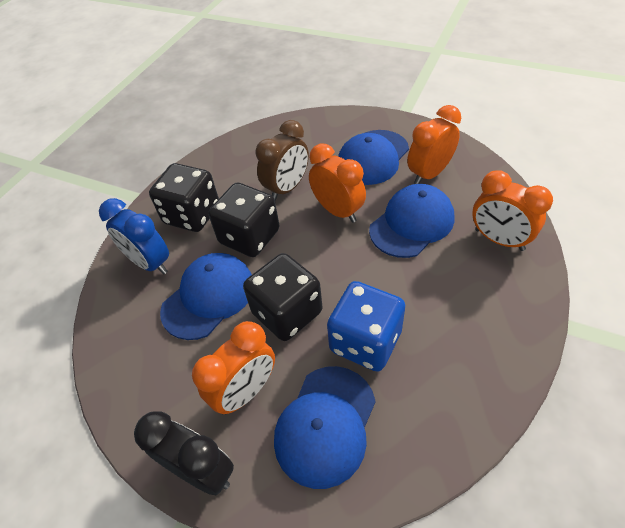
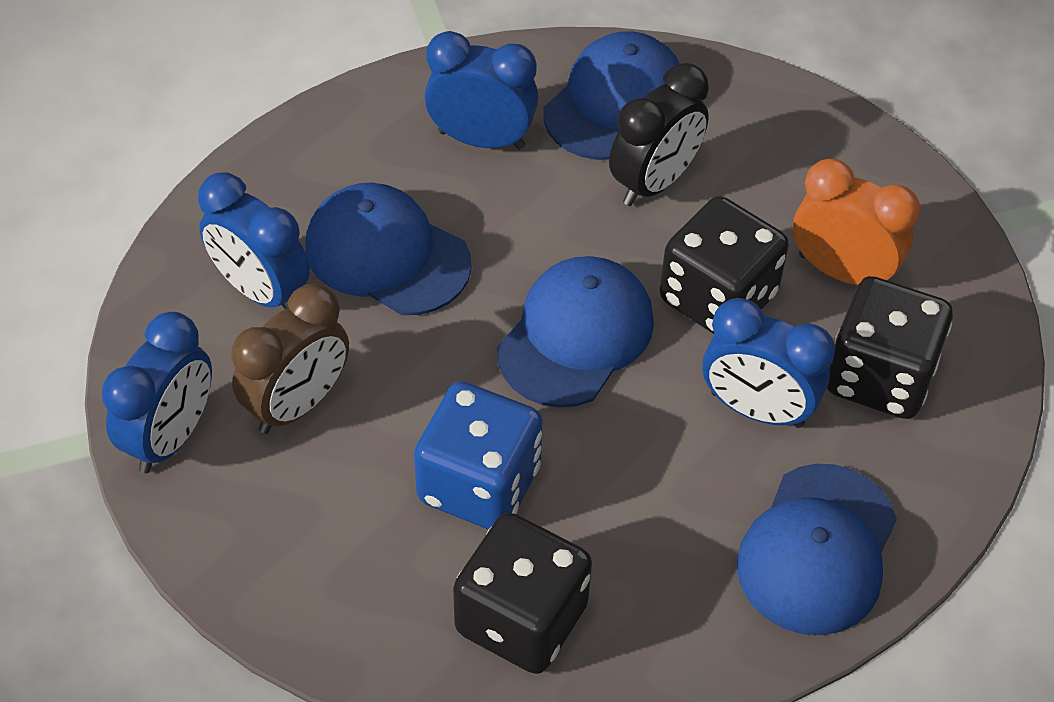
blue clock: [99,198,169,274] = 1 -> [101,312,212,473] [198,172,310,309] [424,31,538,149] [703,298,835,428] = 4
orange clock: [192,321,275,415] [309,143,366,223] [407,105,461,184] [472,170,553,251] = 4 -> [793,158,920,285] = 1

